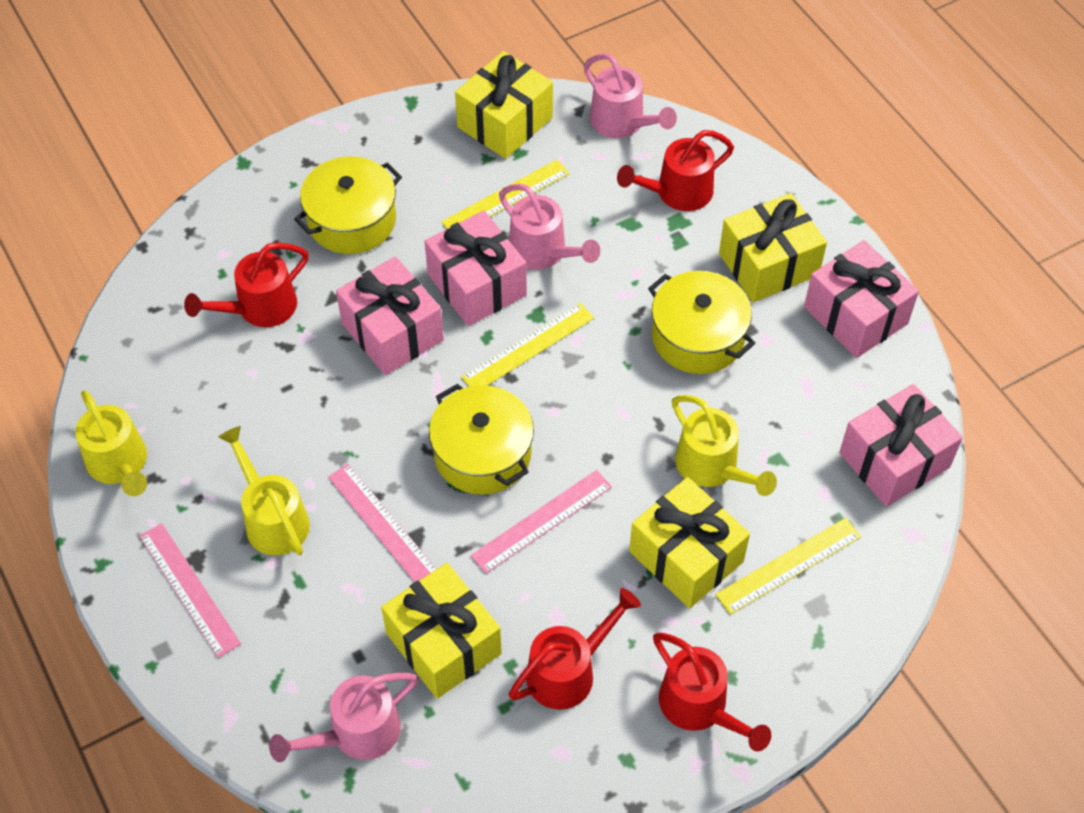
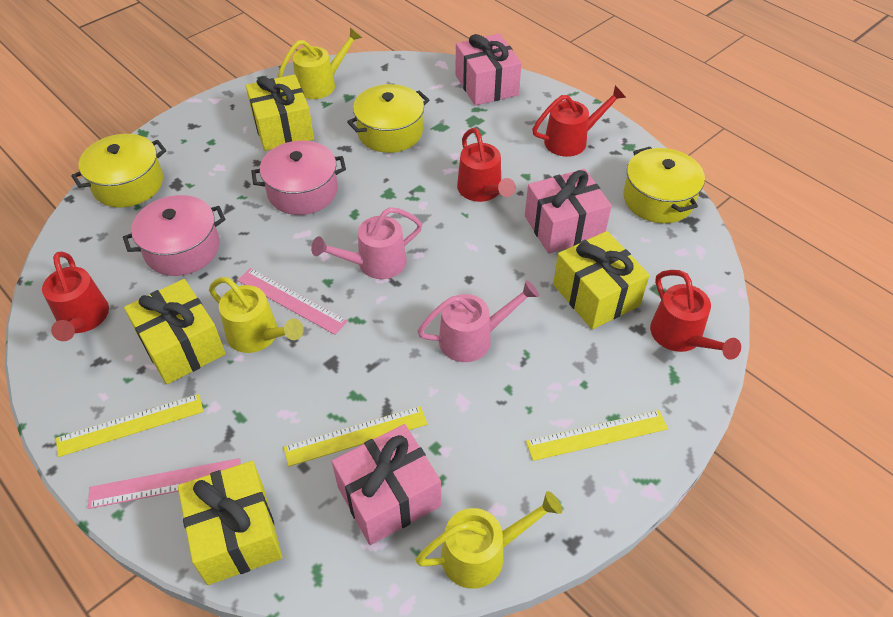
pink gift: [336,256,444,375] [425,211,527,326] [804,240,919,358] [839,384,963,507] = 4 -> [332,424,441,545] [455,33,522,106] [525,169,612,254] = 3
pink pot: none = 0 -> [123,195,225,276] [251,140,346,215] = 2
pink ruler: [140,523,241,658] [328,464,436,582] [471,470,612,574] = 3 -> [88,458,241,509] [237,268,348,335] = 2
pink watering can: [269,673,418,762] [499,184,600,270] [584,53,677,138] = 3 -> [311,207,422,279] [417,280,539,362] = 2

